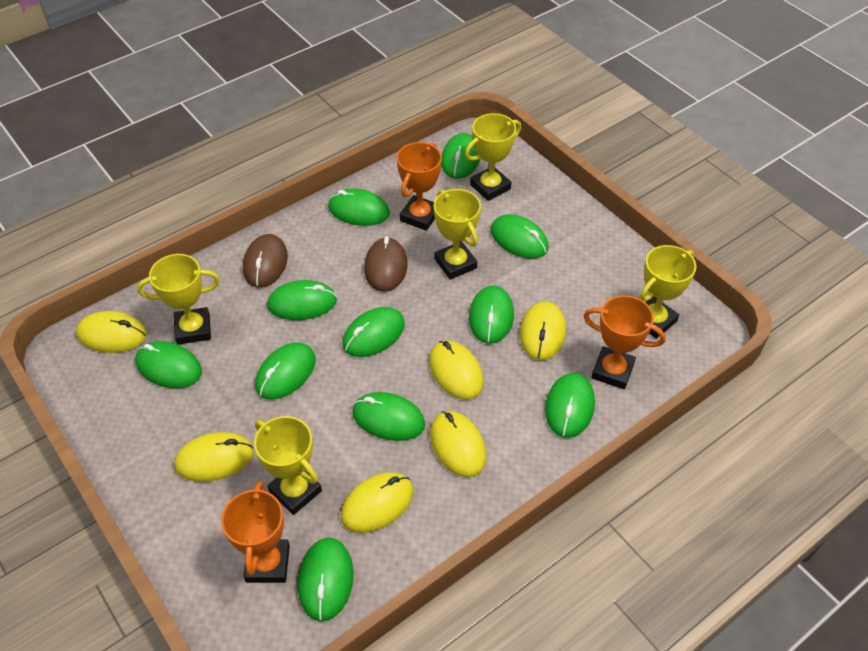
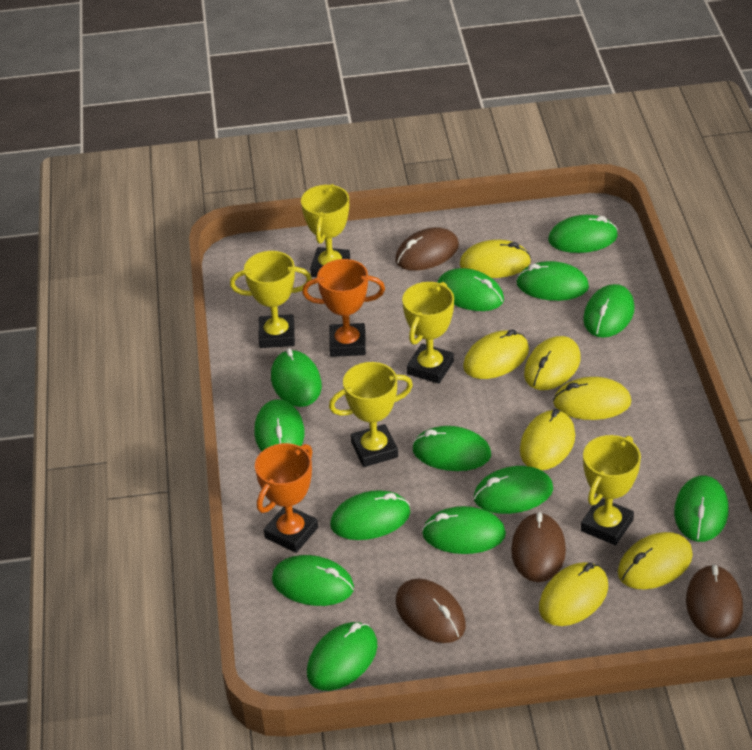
brown mouse: [243,234,288,288] [364,236,408,292] = 2 -> [395,227,459,271] [396,578,466,643] [511,512,566,582] [686,565,743,639] = 4
green mouse: [135,341,202,388] [255,342,315,400] [267,280,337,320] [298,538,353,621] [328,188,390,226] [343,307,405,357] [352,392,425,441] [441,133,481,179] [469,285,514,343] [491,215,549,259] [545,373,595,438] = 11 -> [254,399,305,451] [271,348,322,407] [272,555,354,606] [307,622,377,691] [330,490,410,540] [412,426,491,471] [422,506,506,554] [437,268,504,311] [474,466,553,514] [516,261,589,301] [548,215,618,253] [583,284,635,338] [674,475,729,542] = 13
orange trophy: [221,481,290,583] [397,142,442,231] [584,295,666,389] = 3 -> [255,443,318,553] [302,259,385,357] = 2
yellow mouse: [76,311,147,353] [175,432,254,482] [341,472,413,533] [429,340,484,400] [430,411,486,477] [520,301,566,360] = 6 -> [460,240,531,278] [463,329,529,379] [520,409,575,470] [524,336,581,390] [539,562,608,626] [553,377,631,420] [618,532,693,589] = 7

